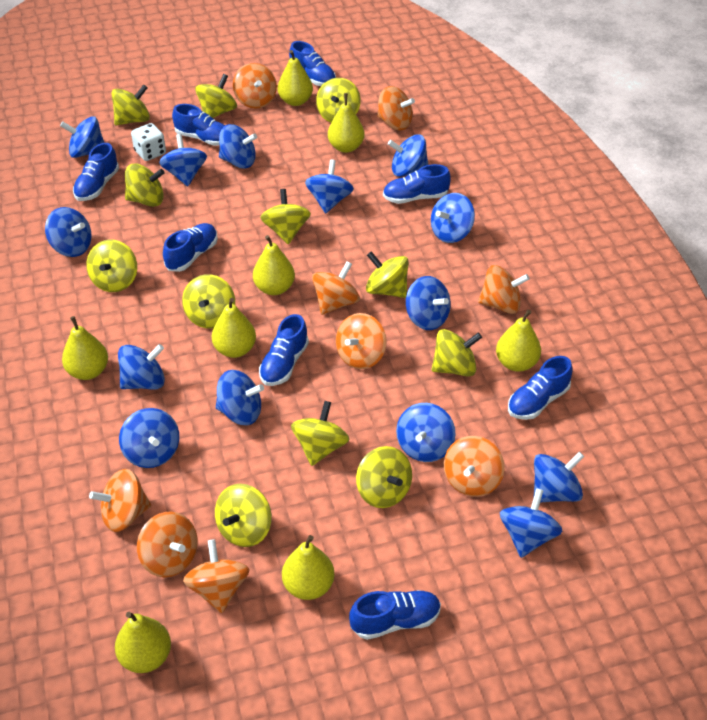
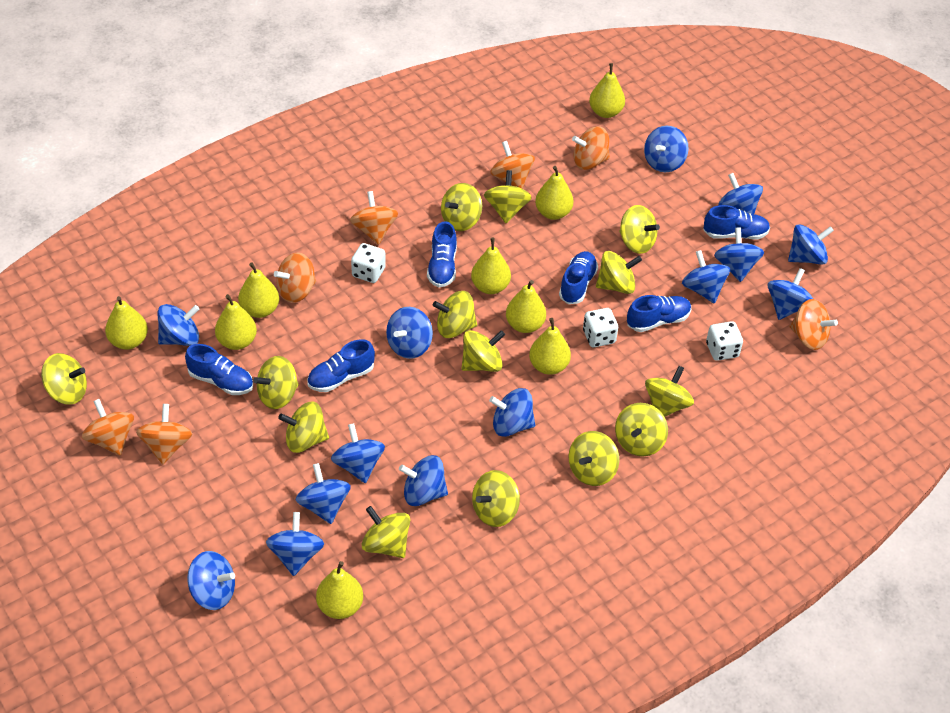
blue shoe: [73,143,119,201] [163,223,218,272] [172,104,225,146] [259,314,309,386] [289,41,336,86] [349,590,441,640] [383,164,451,204] [508,356,573,420] = 8 -> [185,344,253,395] [307,339,375,392] [427,221,457,287] [559,251,598,304] [627,295,691,332] [703,205,770,239] = 6
orange spinning top: [89,469,151,532] [137,511,198,577] [183,539,250,613] [233,63,277,109] [312,261,360,315] [336,313,387,369] [377,86,415,130] [444,436,505,497] [478,265,530,314] = 9 -> [82,399,134,456] [136,404,192,464] [274,253,316,303] [350,191,398,245] [490,141,535,189] [572,126,610,170] [790,299,838,350] = 7
white dice: [131,123,166,161] = 1 -> [351,243,386,283] [583,308,618,347] [706,321,743,361] = 3
yellow pear: [62,316,108,380] [115,612,171,673] [212,298,256,358] [253,235,295,295] [278,50,313,106] [282,535,334,600] [328,93,364,153] [496,310,541,372] = 8 -> [105,296,148,349] [215,294,257,350] [238,262,279,318] [316,561,363,619] [471,238,511,294] [506,280,546,333] [529,318,571,375] [535,166,573,220] [589,63,625,118] = 9
yellow spinning top: [86,240,137,292] [111,85,150,125] [125,163,165,207] [182,274,235,328] [195,74,237,118] [215,484,272,547] [260,189,311,244] [291,401,350,466] [316,78,361,123] [356,446,412,508] [366,251,409,298] [432,329,482,377] = 12 -> [41,353,87,405] [253,356,299,409] [278,402,329,453] [362,506,410,558] [433,291,477,338] [441,183,482,231] [461,330,505,372] [472,470,520,527] [484,170,532,223] [569,431,619,486] [596,251,642,294] [615,403,668,457] [619,205,660,254] [645,366,694,417] = 14

